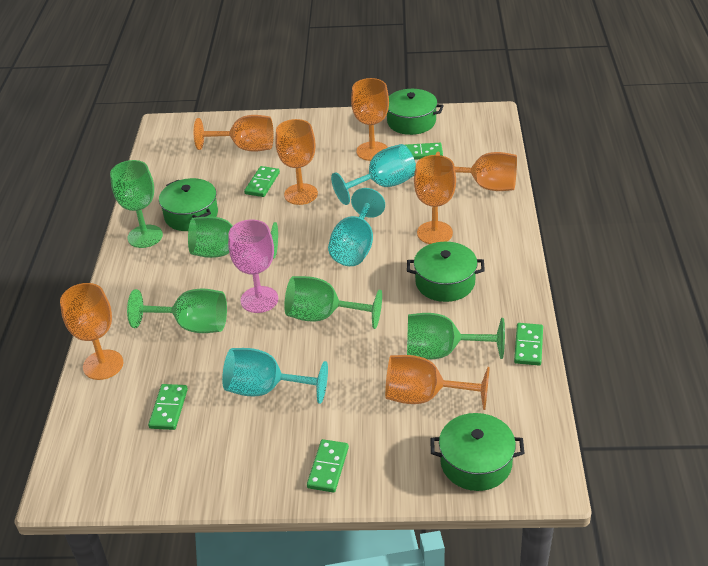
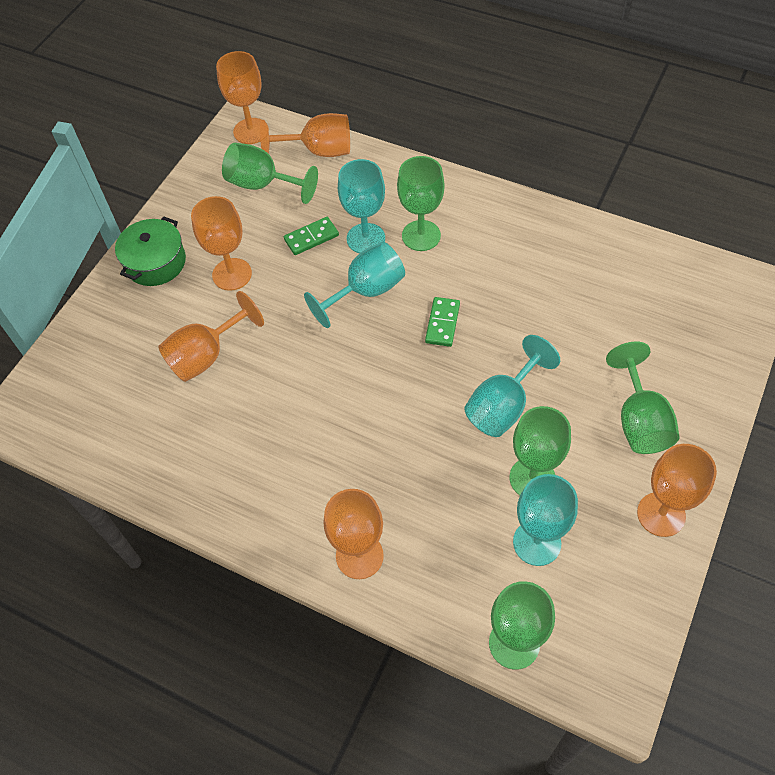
green domino: [148,384,188,430] [244,166,280,197] [307,439,349,492] [405,143,443,160] [514,323,543,365] = 5 -> [284,217,339,255] [425,297,460,347] = 2
green pot: [159,178,218,231] [387,89,444,135] [407,242,485,302] [431,413,525,491] = 4 -> [115,217,186,286] = 1
orange goblet: [60,283,124,380] [194,115,274,152] [276,119,318,205] [351,78,389,161] [385,355,490,410] [414,155,456,244] [436,152,517,191] = 7 -> [158,291,264,382] [191,196,252,291] [216,51,269,144] [260,113,350,157] [323,489,384,579] [637,444,717,537] = 6
pink goblet: [228,219,278,313] = 1 -> none = 0
turquoise goblet: [222,348,328,404] [328,188,385,266] [331,144,416,205] = 3 -> [304,242,405,328] [338,159,385,253] [464,335,560,437] [513,474,578,566] = 4

